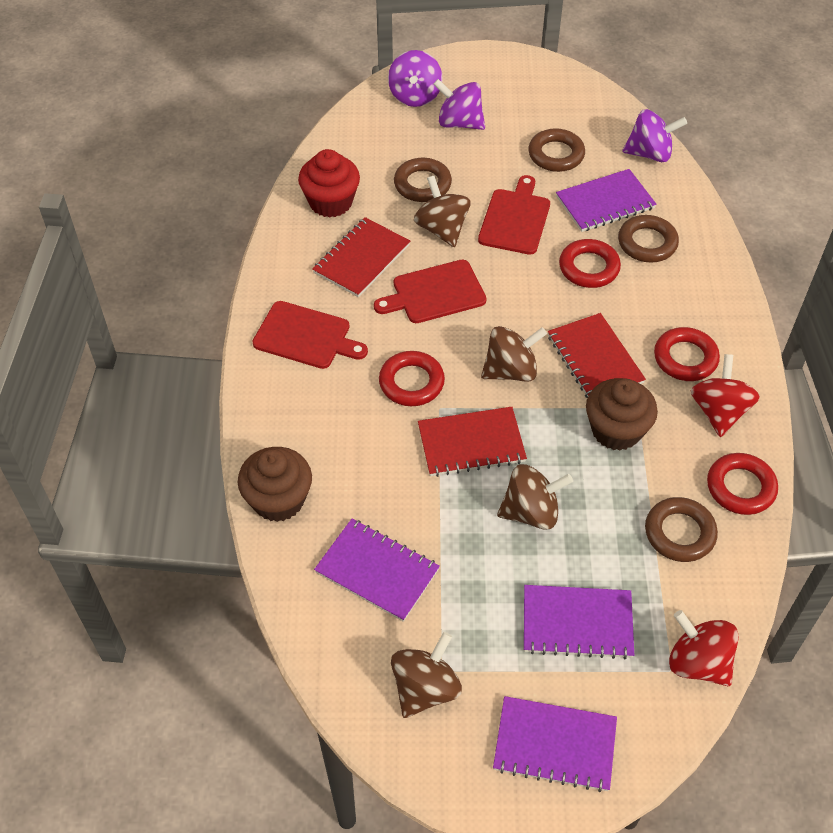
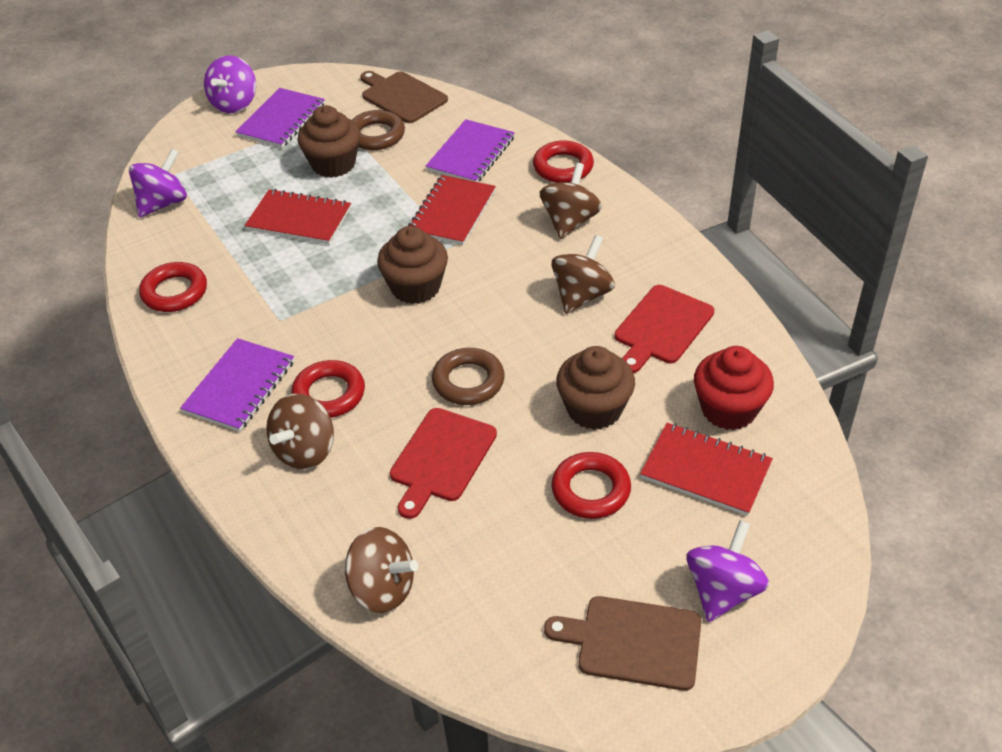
brown cupcake: [238,447,312,522] [586,378,658,451] = 2 -> [297,105,360,178] [377,226,448,304] [556,346,635,430] = 3
brown cutting board: none = 0 -> [360,71,448,123] [544,596,701,691] = 2
brown ring: [394,158,452,202] [528,128,585,172] [618,215,679,263] [645,497,718,562] = 4 -> [352,110,405,150] [432,348,505,405] = 2
purple notebook: [314,519,440,622] [493,696,617,792] [524,585,634,659] [556,169,657,232] = 4 -> [180,338,294,432] [235,88,325,148] [426,119,515,182] = 3
red cutting board: [252,301,368,369] [374,260,487,323] [478,175,550,255] = 3 -> [390,408,497,519] [615,285,714,373] = 2
red spinning top: [669,610,739,686] [691,354,760,437] = 2 -> none = 0

